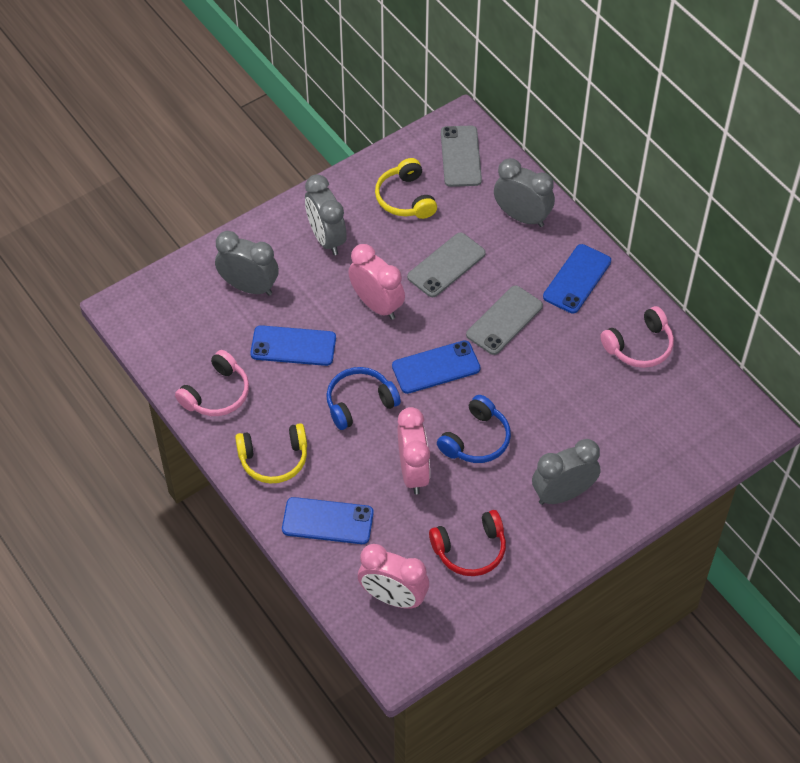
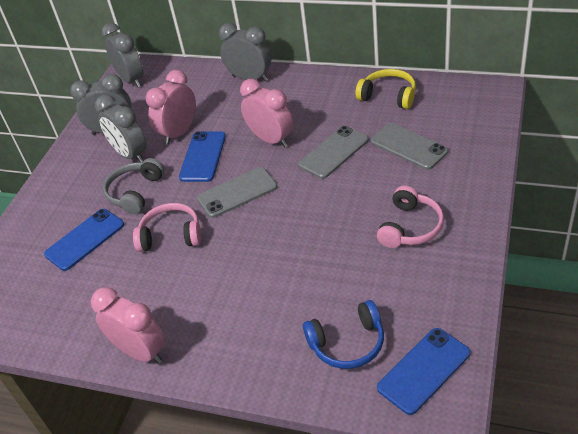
blue headphones: [326,367,401,430] [437,395,511,463] = 2 -> [303,300,384,369] = 1
blue phone: [250,325,336,366] [282,497,374,544] [392,340,480,394] [543,244,611,313] = 4 -> [44,209,124,271] [179,131,226,182] [377,328,470,415] = 3
grey headphones: none = 0 -> [103,158,164,214] = 1
red headphones: [429,510,506,576] = 1 -> none = 0
yellow headphones: [235,423,307,483] [375,158,437,219] = 2 -> [356,69,416,109] = 1

